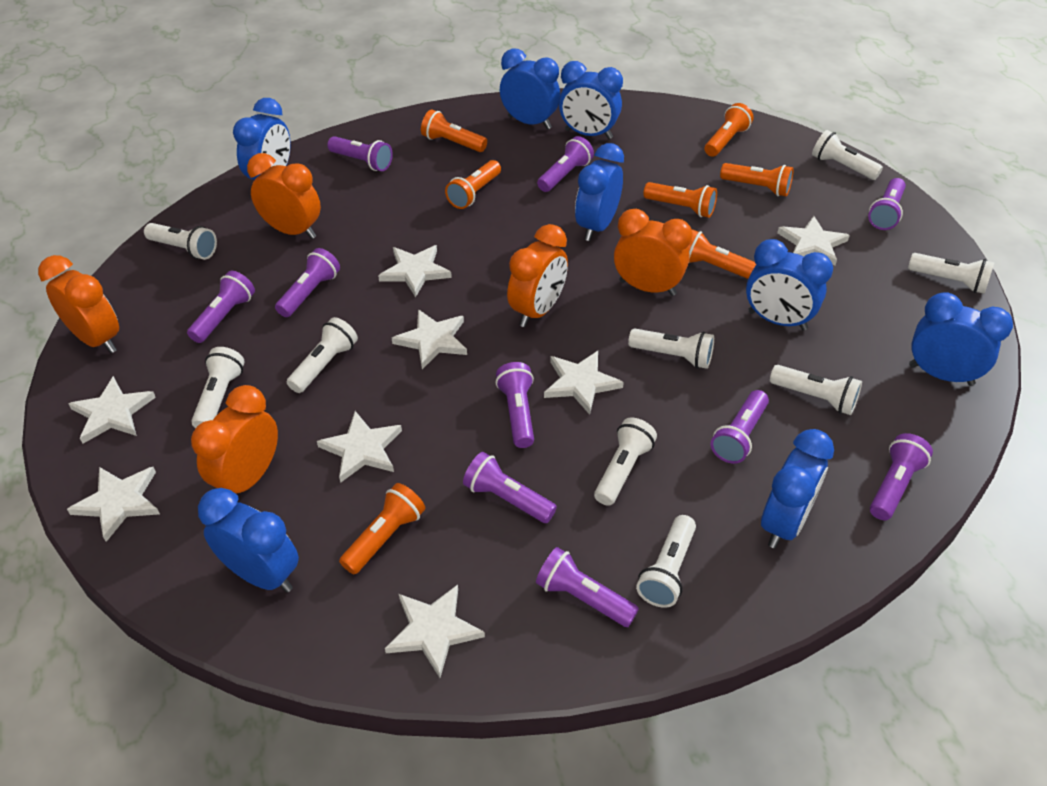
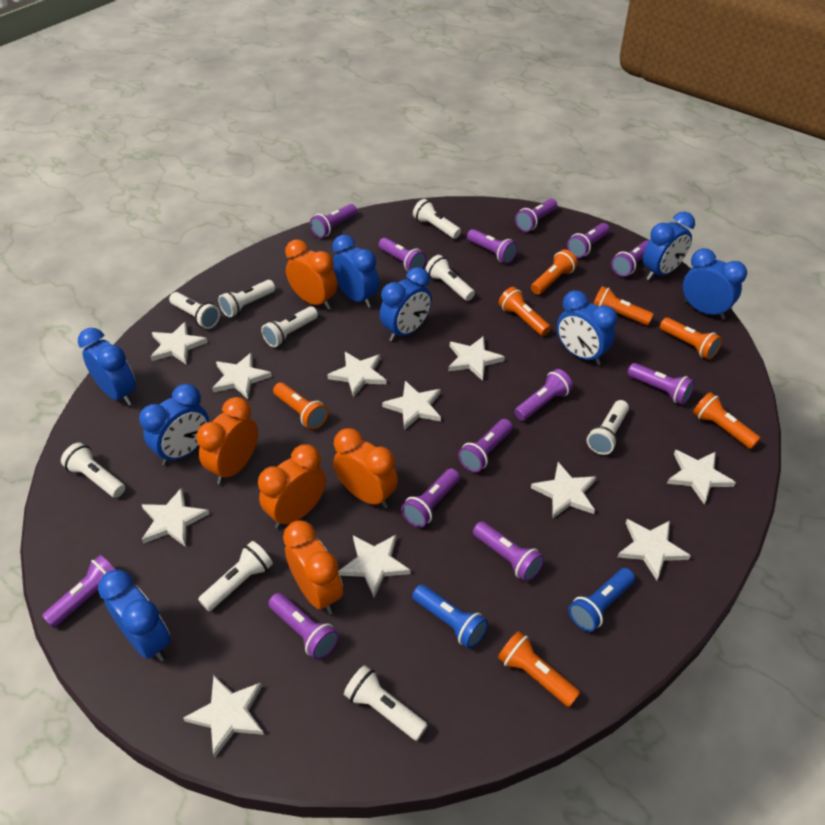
blue flashlight: none = 0 -> [412,584,488,649] [568,568,635,632] = 2
purple flashlight: [187,271,255,343] [275,248,340,317] [327,136,393,171] [463,452,557,523] [495,362,534,448] [536,547,639,627] [537,136,594,192] [711,390,769,464] [868,178,906,230] [870,433,933,520] = 10 -> [42,555,116,628] [268,593,339,660] [310,204,357,238] [379,238,426,271] [401,468,460,528] [458,419,513,472] [467,229,518,264] [473,521,544,582] [514,369,573,421] [515,199,557,232] [567,223,610,258] [611,240,649,277] [628,363,695,405] = 13
white star: [67,467,160,542] [68,376,156,444] [317,411,402,483] [378,245,452,297] [385,585,485,678] [392,309,467,369] [544,351,624,415] [777,216,850,266] = 8 -> [142,487,209,547] [151,322,208,365] [183,676,264,758] [212,353,272,399] [327,352,387,397] [338,535,411,597] [382,381,441,430] [448,336,505,381] [531,462,596,518] [618,519,691,580] [667,450,736,505] = 11

